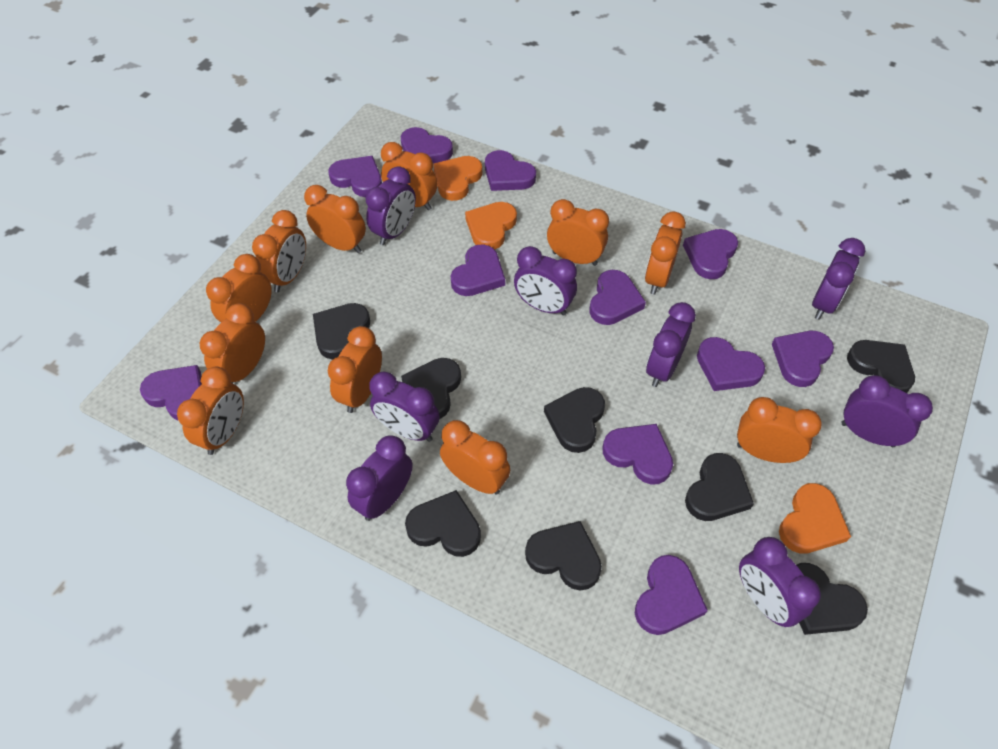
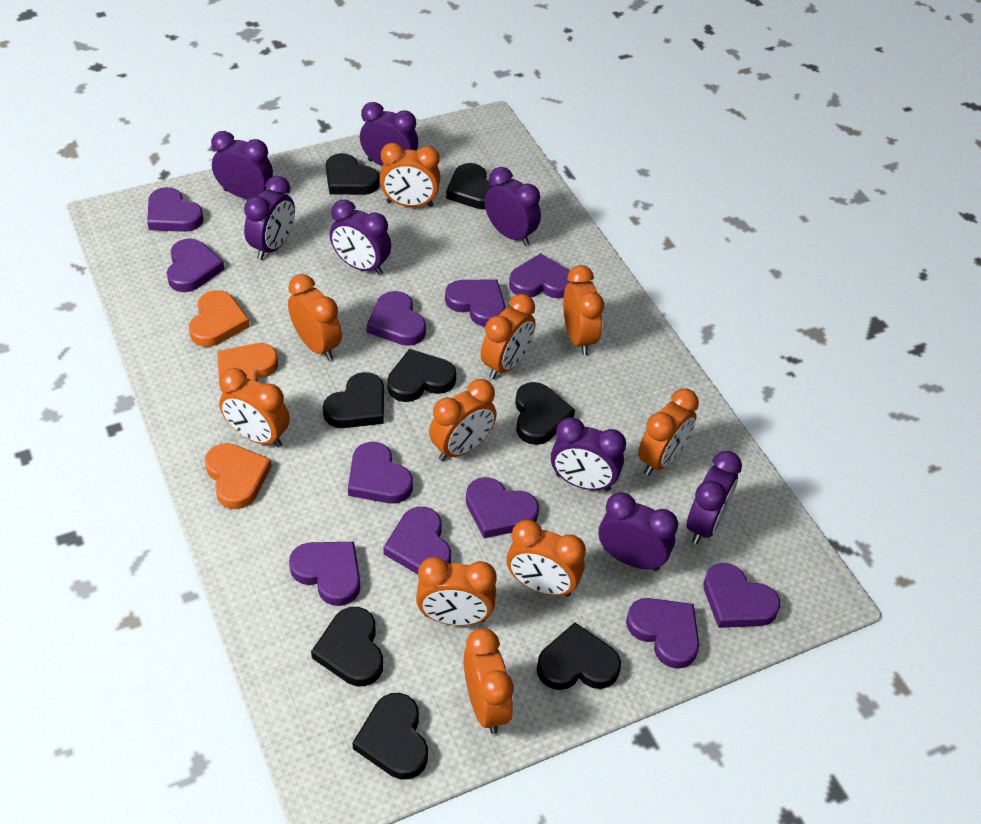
orange clock: [177,366,244,455] [200,303,265,383] [206,254,272,322] [252,210,306,292] [304,185,366,253] [328,326,382,413] [381,142,437,210] [440,420,510,495] [547,199,609,266] [645,211,686,295] [737,397,822,463] = 11 -> [219,368,290,448] [288,274,342,361] [380,143,440,207] [416,557,497,626] [429,379,497,461] [463,628,514,734] [481,294,536,379] [507,519,586,597] [563,265,604,355] [638,388,699,475] = 10

